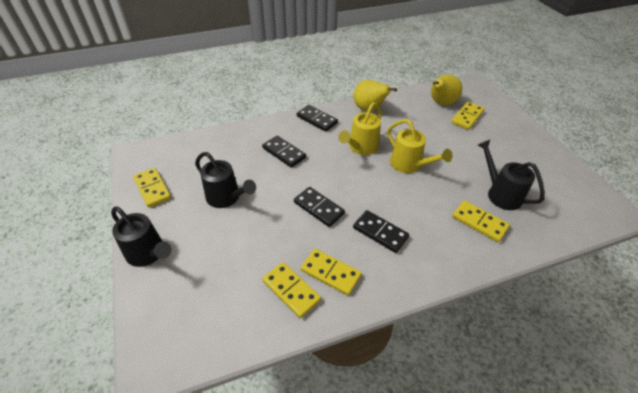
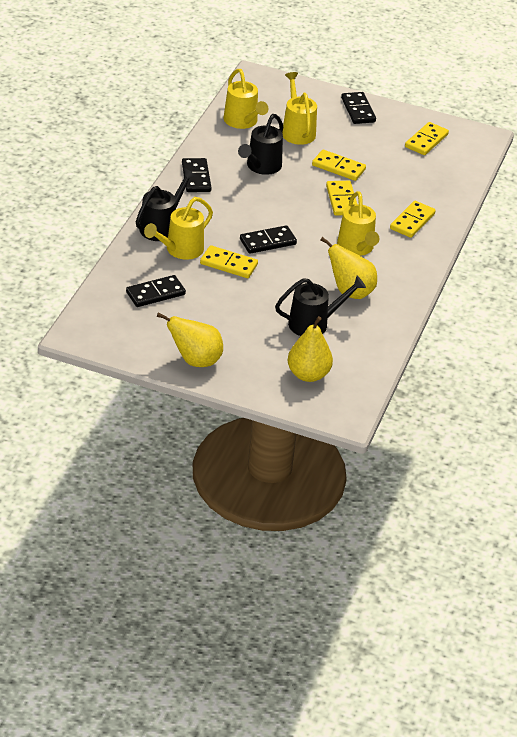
yellow pear: [354,80,397,111] [431,75,462,106] = 2 -> [157,313,223,367] [288,316,333,382] [320,237,377,299] = 3
yellow watering can: [338,102,382,155] [387,119,453,173] = 2 -> [144,197,213,260] [223,69,268,129] [282,72,317,145] [337,191,379,256] = 4

